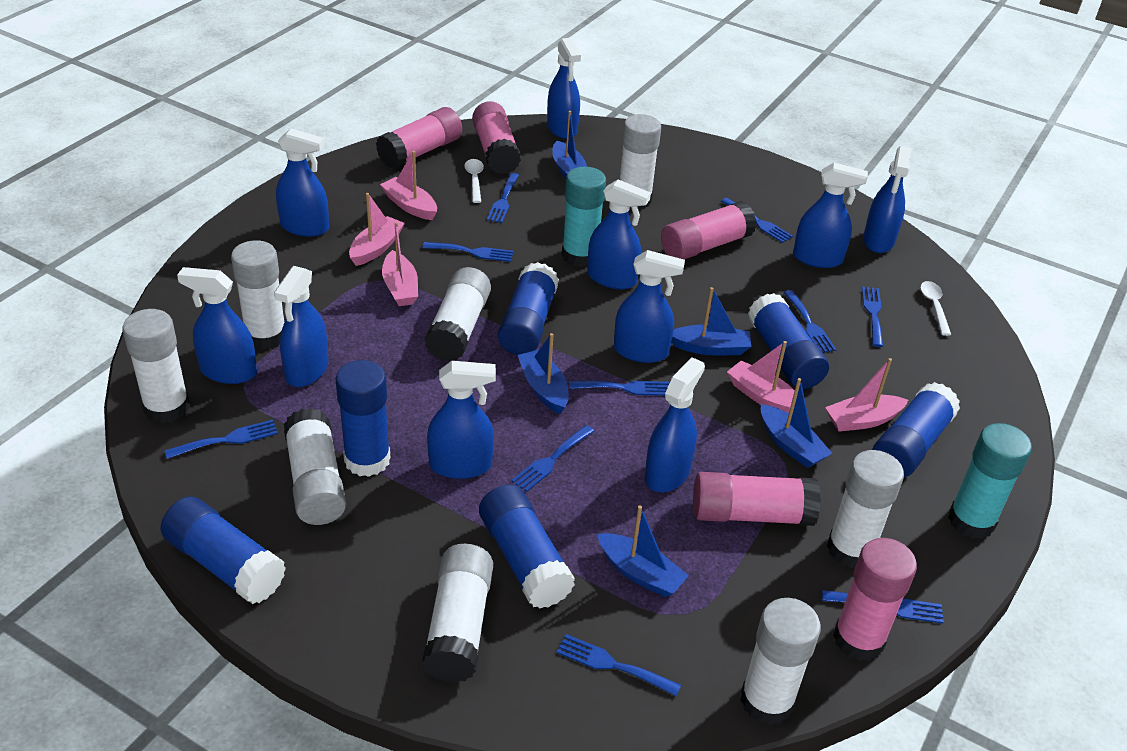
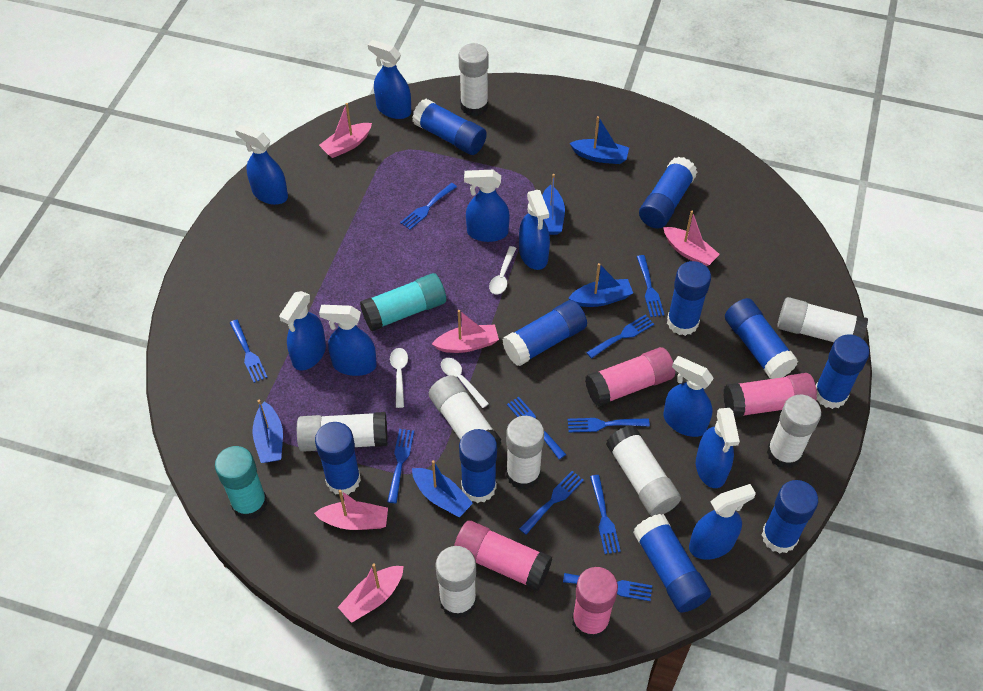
blue glue stick: [161,496,286,604] [335,360,391,477] [479,484,575,609] [498,262,559,355] [748,293,829,389] [872,382,960,477] = 6 -> [315,422,361,495] [412,99,487,155] [459,429,497,503] [502,300,587,366] [633,514,711,613] [639,157,697,228] [667,261,711,336] [725,298,798,379] [762,480,818,553] [816,334,870,409] = 10
blue spray bottle: [177,267,257,384] [274,266,328,387] [276,129,329,237] [427,361,496,479] [547,38,581,139] [587,180,651,289] [614,250,685,363] [645,357,705,492] [793,163,868,268] [863,146,912,253] = 10 -> [235,125,288,205] [279,291,326,371] [319,305,377,376] [368,40,411,119] [464,170,510,242] [519,190,550,270] [664,356,714,437] [689,484,756,560] [696,408,740,488] = 9
pink glue stick: [376,107,462,168] [472,101,521,175] [661,201,756,259] [693,472,821,526] [833,538,917,661] = 5 -> [454,521,552,591] [572,567,618,639] [585,347,675,407] [723,373,817,418] = 4
white spoon: [464,159,484,203] [920,281,951,336] = 2 -> [390,348,408,408] [441,358,489,408] [489,246,516,295] = 3

